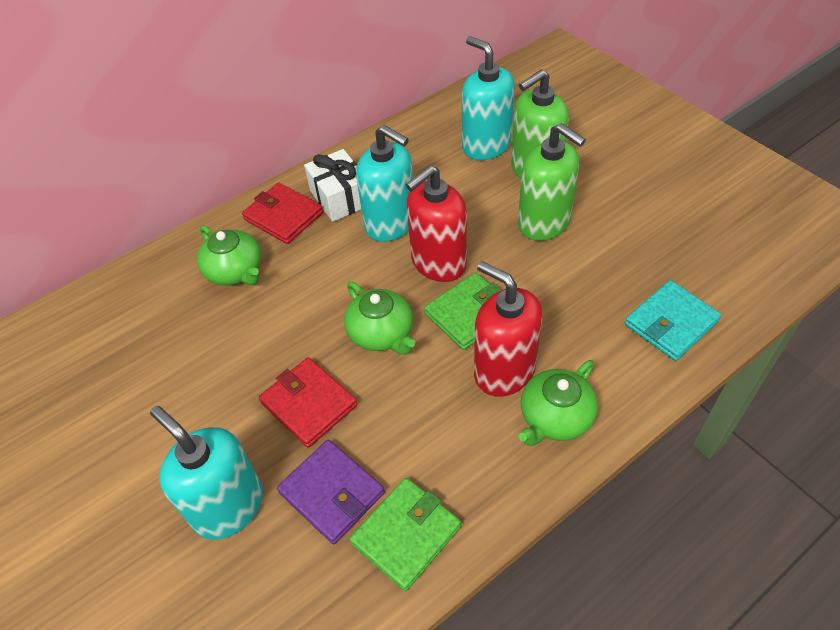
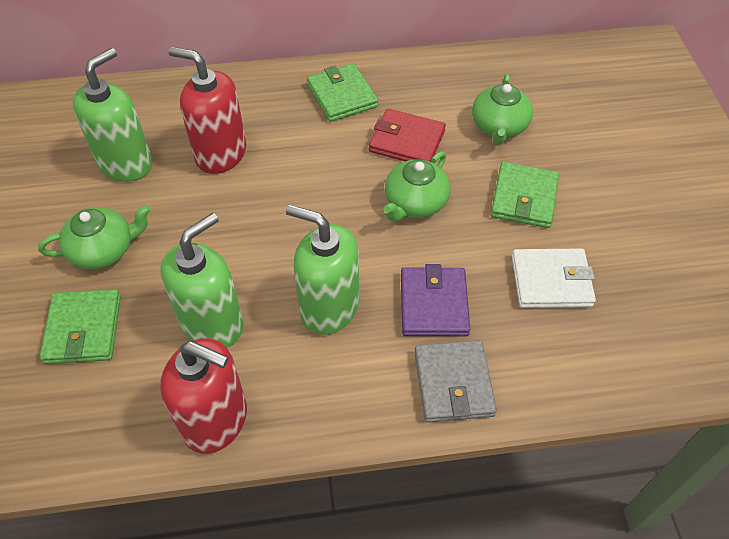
green soap dispenser: [511,69,569,179] [518,123,586,241] = 2 -> [73,48,152,182] [160,213,244,347] [286,205,359,335] = 3
green wallet: [350,478,461,591] [424,273,501,350] = 2 -> [39,289,121,364] [307,63,378,122] [491,162,559,228] = 3
grey wallet: none = 0 -> [414,340,497,423] = 1
red wallet: [242,183,323,244] [259,357,357,448] = 2 -> [369,109,446,162] = 1
turquoise soap dispenser: [150,406,263,540] [356,125,413,242] [462,36,515,160] = 3 -> none = 0
turquoise wallet: [625,280,721,361] = 1 -> none = 0
white gift: [304,149,361,222] = 1 -> none = 0
white wallet: none = 0 -> [512,248,596,308] = 1

